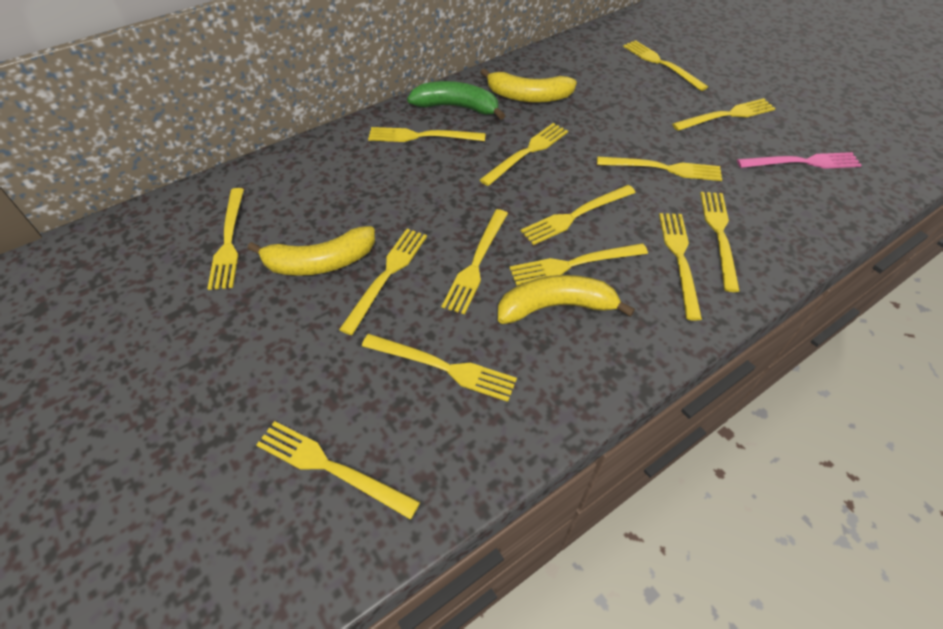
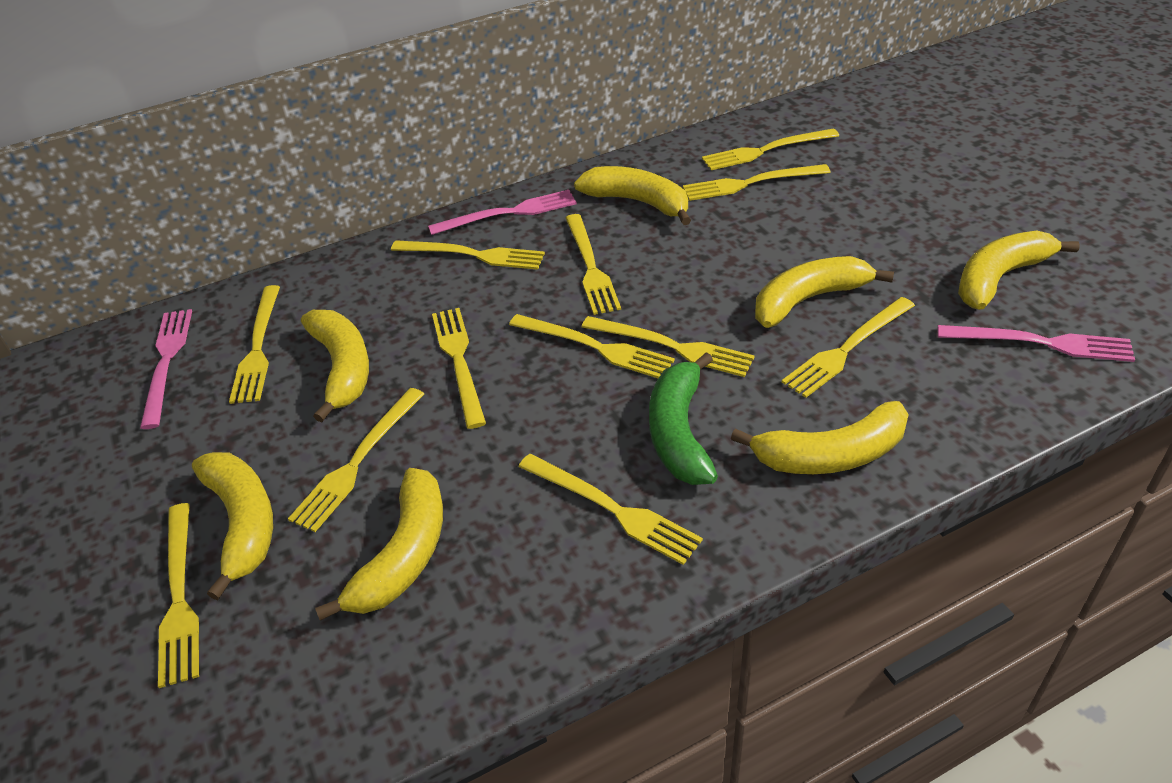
pink fork: [737,152,862,169] = 1 -> [140,309,192,429] [428,190,577,235] [938,325,1135,362] = 3
yellow banana: [247,226,375,276] [480,68,577,103] [498,275,635,324] = 3 -> [192,452,273,600] [301,310,369,422] [315,468,443,621] [574,166,691,225] [731,401,909,474] [755,256,894,328] [958,231,1080,310] = 7
yellow fork: [207,188,244,290] [256,421,420,520] [339,229,427,335] [362,334,517,402] [368,127,486,142] [442,209,508,314] [480,123,568,186] [509,243,648,286] [521,185,636,245] [597,156,722,181] [623,40,708,91] [659,213,702,321] [672,98,776,131] [700,192,740,292] = 14 -> [158,503,199,688] [229,285,280,404] [288,388,424,532] [391,240,545,270] [432,308,486,429] [509,314,675,378] [518,454,703,565] [566,214,621,315] [582,316,755,377] [683,164,831,201] [702,128,839,170] [782,297,915,398] = 12

